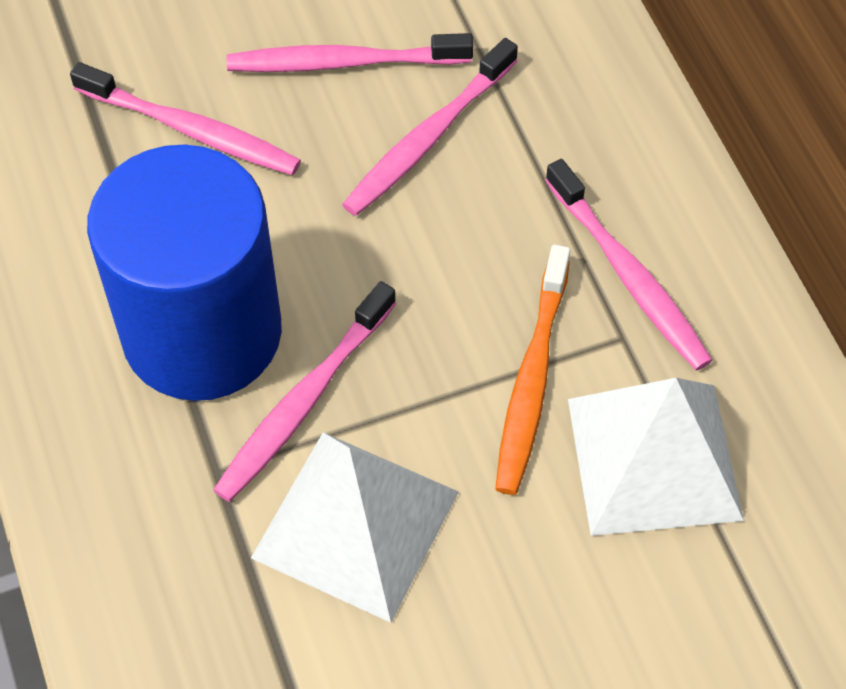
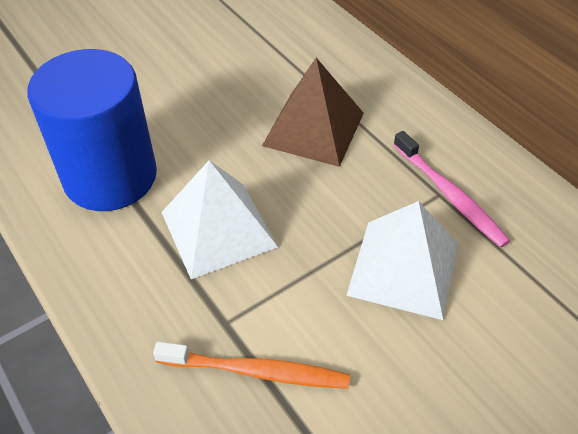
brown pyramid: none = 0 -> [262,58,364,167] = 1
pink toothbrush: [70,62,301,175] [213,281,396,502] [227,33,473,72] [342,38,518,216] [545,159,713,371] = 5 -> [394,131,510,247] = 1

